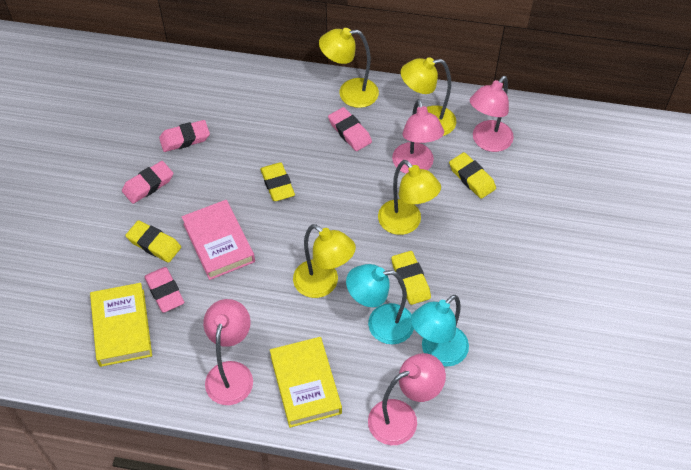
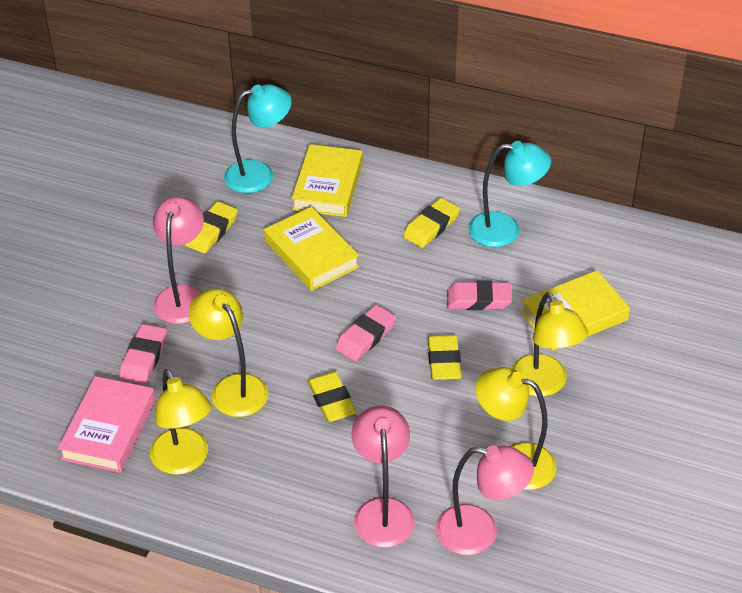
pink eraser: [122,161,173,204] [144,267,184,313] [159,120,210,152] [328,107,372,151] = 4 -> [119,324,167,384] [335,305,396,361] [447,280,512,310] = 3
pink lamp: [203,299,253,405] [368,353,446,445] [392,99,444,174] [470,76,514,152] = 4 -> [153,197,204,324] [352,406,415,548] [436,445,534,555] = 3
yellow book: [90,283,152,367] [270,337,342,428] = 2 -> [264,207,359,291] [292,144,363,217] [520,270,630,351] = 3

